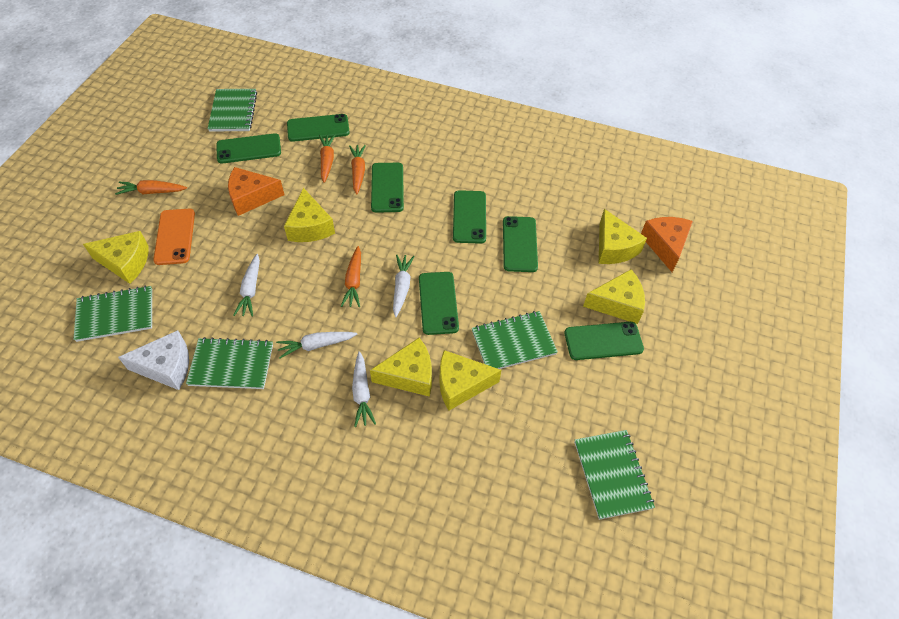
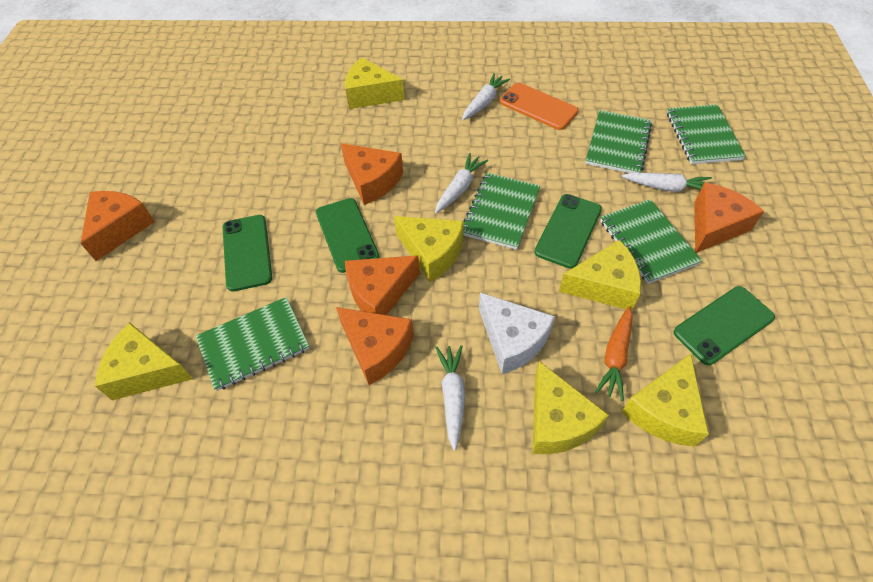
green phone: [216,133,281,164] [287,114,350,142] [371,163,404,213] [419,272,459,335] [453,190,486,244] [503,216,538,272] [564,322,644,360] = 7 -> [223,215,272,292] [316,198,379,273] [534,194,602,269] [674,286,775,365] = 4
orange carrot: [115,180,187,195] [319,134,335,183] [341,246,361,307] [349,145,366,194] = 4 -> [595,306,633,401] = 1
orange cheese: [228,167,284,216] [641,217,693,272] = 2 -> [81,191,155,261] [336,307,414,385] [341,143,403,205] [345,255,420,315] [694,182,764,253] = 5

